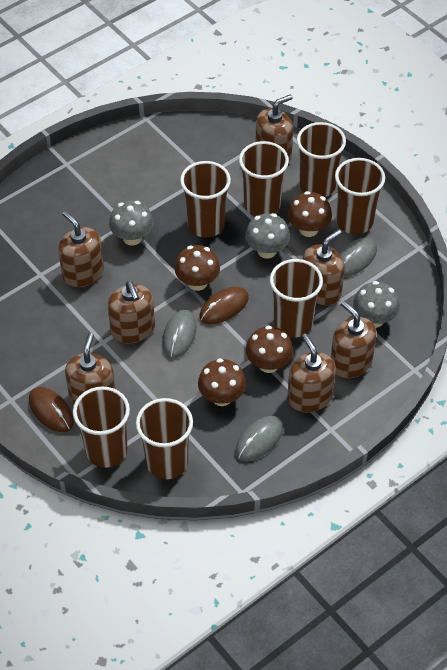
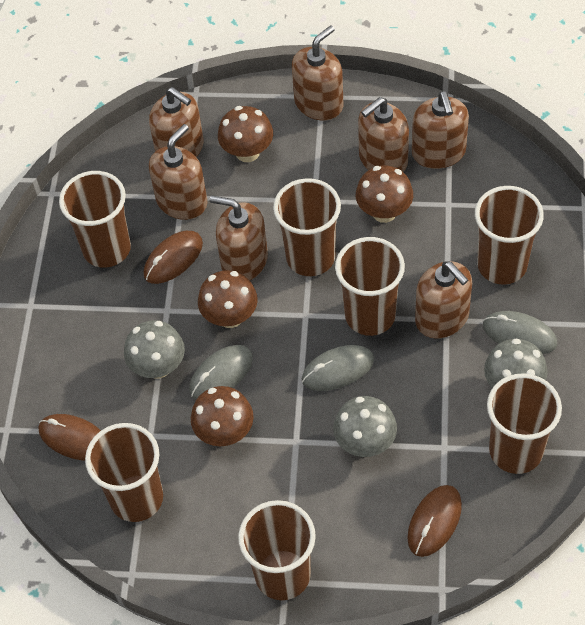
brown mouse: [29,387,74,432] [199,287,249,324] = 2 -> [38,414,101,461] [144,231,203,284] [407,485,462,557] = 3

